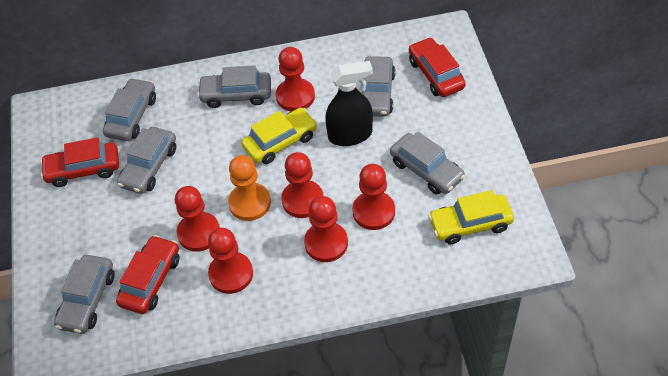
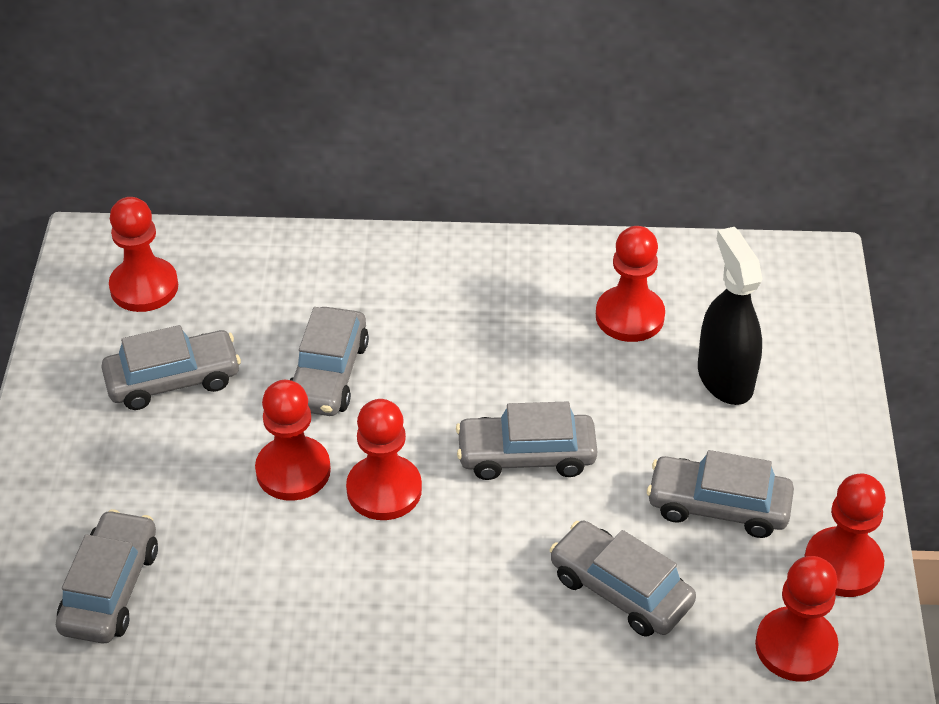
orange pawn: [228,155,271,221] = 1 -> none = 0
red car: [40,137,119,187] [116,235,180,314] [409,37,466,97] = 3 -> none = 0
yellow car: [241,108,317,164] [428,190,514,244] = 2 -> none = 0

